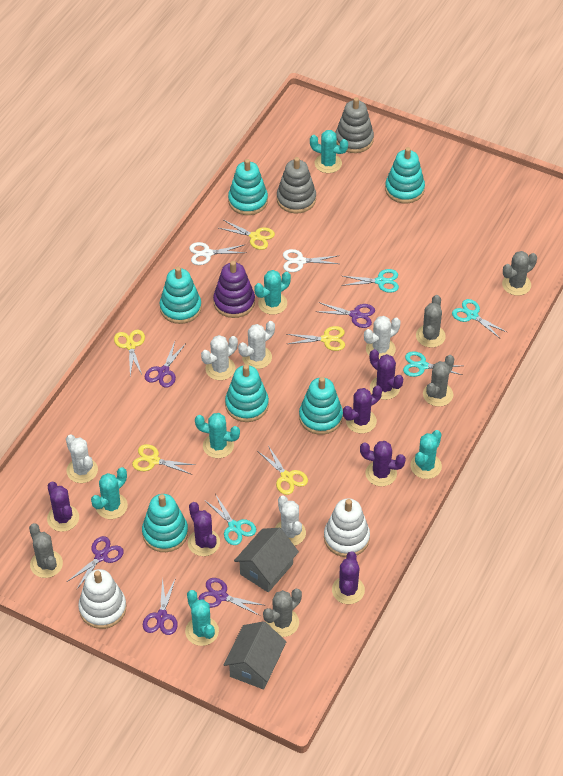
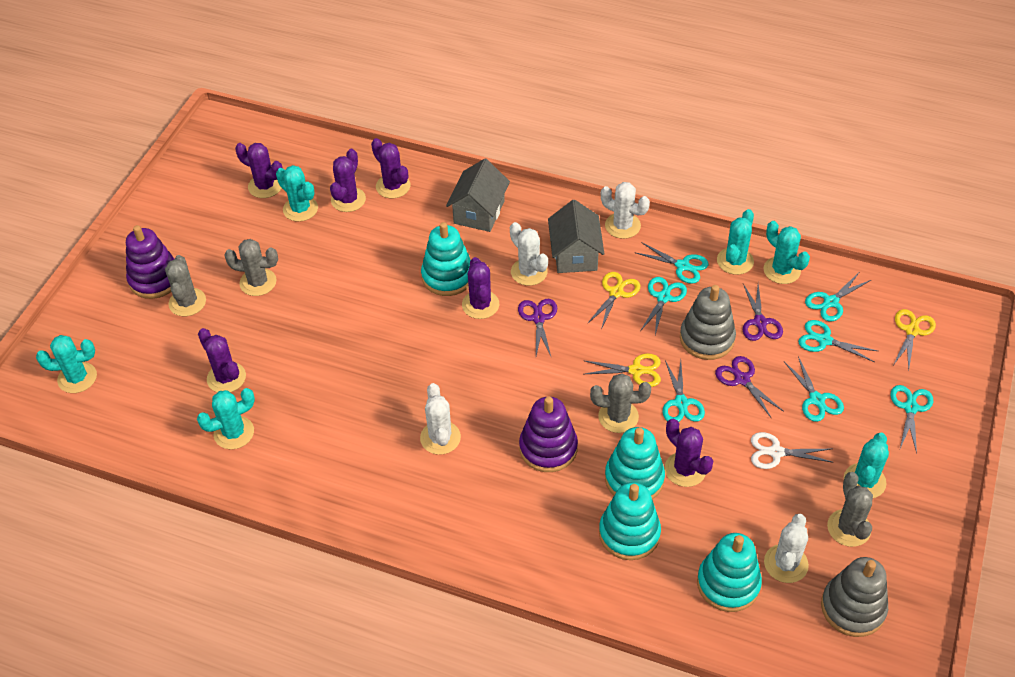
grey cactus: [29,523,63,578] [263,589,302,637] [416,295,446,348] [423,355,454,407] [502,251,537,296] = 5 -> [165,255,206,316] [224,239,278,296] [590,373,651,433] [827,472,873,547] = 4
purple scissors: [67,536,124,590] [143,577,178,635] [145,341,185,388] [198,578,263,616] [315,302,375,328] = 5 -> [518,299,557,356] [715,356,784,419] [743,284,783,341] = 3
purple stacking toy: [213,261,255,318] = 1 -> [126,225,175,299] [519,396,578,472] = 2
turquoise scissors: [204,494,256,545] [342,269,399,293] [403,351,462,377] [452,299,507,338] = 4 -> [636,242,709,284] [641,277,687,335] [663,361,705,422] [784,357,844,422] [798,320,877,362] [805,273,871,321] [890,385,933,454] = 7
turquoise stacking toy: [142,494,188,552] [160,267,202,324] [225,364,269,422] [228,159,268,215] [299,377,343,435] [385,147,425,204] = 6 -> [421,222,471,296] [599,482,661,560] [605,427,665,499] [697,533,762,612] = 4
white cactus: [66,435,98,483] [201,335,238,380] [238,321,275,369] [275,495,306,546] [364,316,400,359] = 5 -> [420,383,461,455] [510,222,548,286] [601,182,650,239] [764,514,809,583] = 4
white scissors: [189,242,246,265] [283,249,339,272] = 2 -> [751,432,834,469] = 1
white stacking toy: [78,569,126,629] [324,498,370,557] = 2 -> none = 0
yellow scissors: [114,330,145,376] [132,444,195,475] [219,220,275,250] [259,445,308,495] [287,326,345,351] = 5 -> [585,353,661,387] [587,272,641,330] [894,309,936,371] = 3

